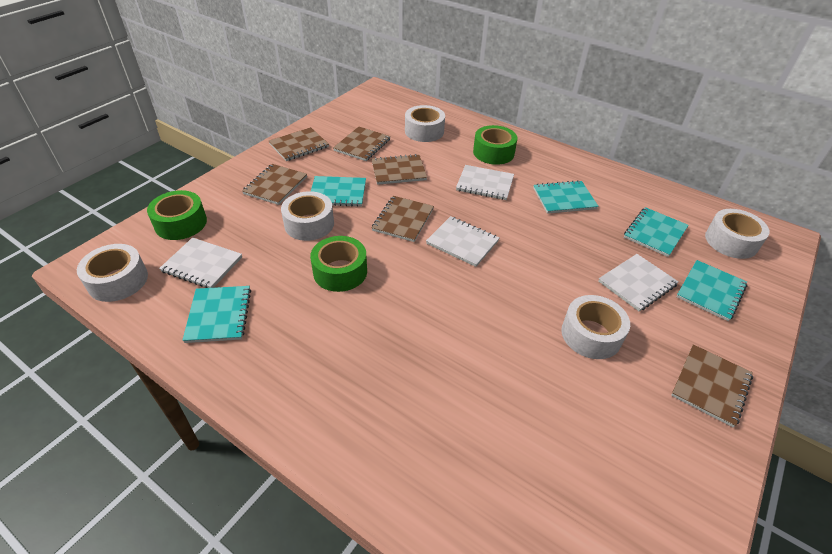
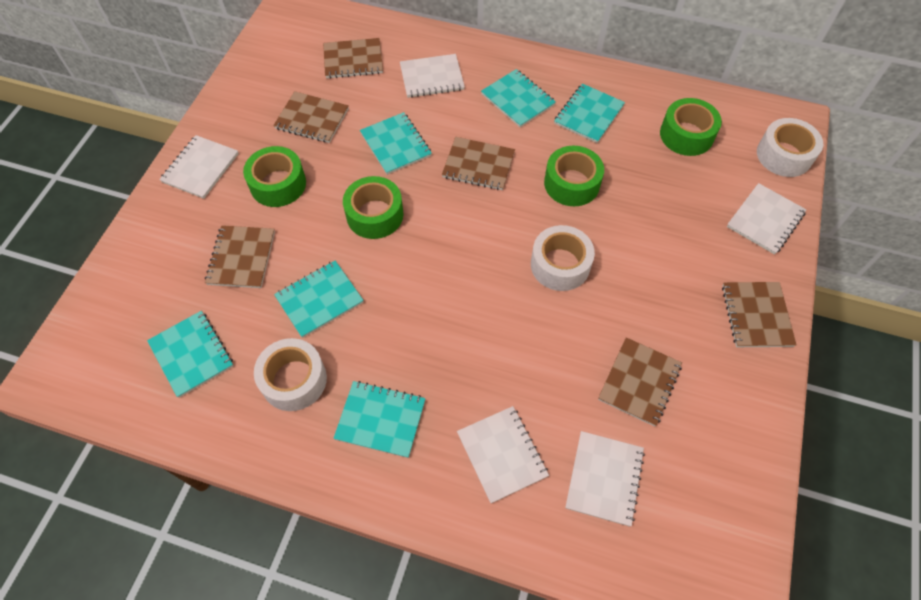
green tape: [147,190,207,240] [310,236,367,292] [473,125,517,165] = 3 -> [243,146,306,207] [343,176,403,239] [544,146,604,206] [660,98,722,156] = 4
turquoise notebook: [182,286,251,343] [311,176,366,207] [533,180,599,214] [624,207,689,257] [676,260,747,321] = 5 -> [147,311,233,398] [274,261,364,338] [333,381,426,458] [360,112,432,175] [481,69,556,127] [554,84,625,143] = 6
white notebook: [159,238,242,288] [426,216,499,267] [456,165,514,200] [599,254,678,311] = 4 -> [159,135,239,199] [400,54,465,98] [457,406,549,503] [565,431,645,527] [727,183,807,255] = 5
white tape: [77,244,148,302] [281,191,334,241] [405,105,445,142] [561,295,630,359] [705,209,770,259] = 5 -> [254,338,327,411] [531,225,595,291] [757,118,823,177] = 3

